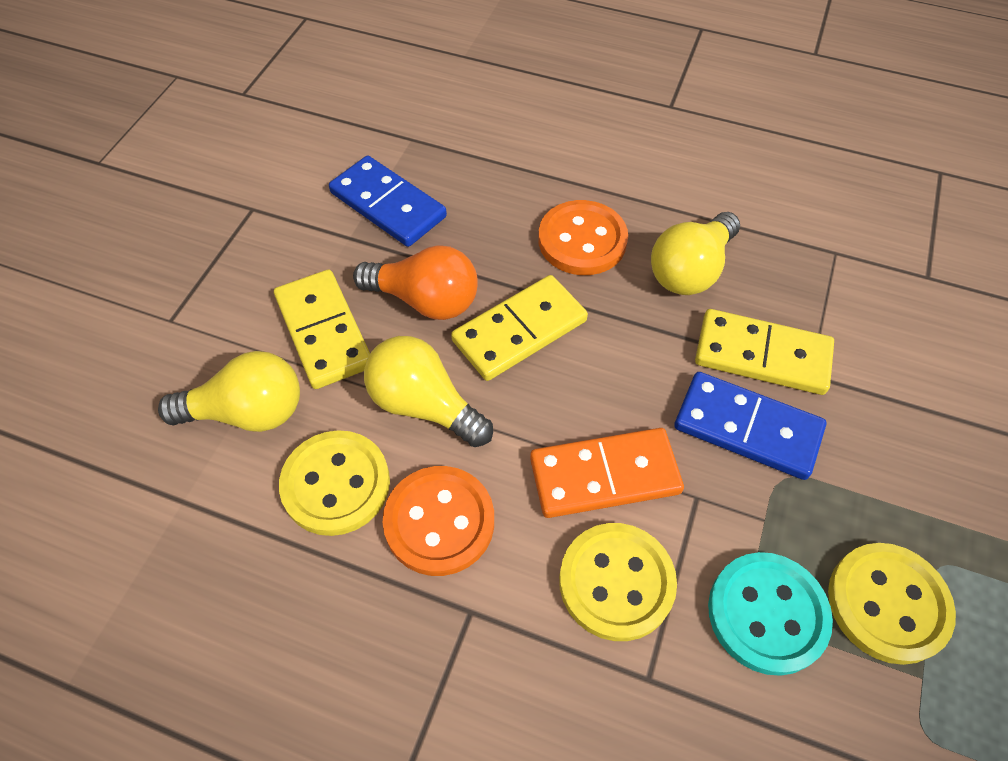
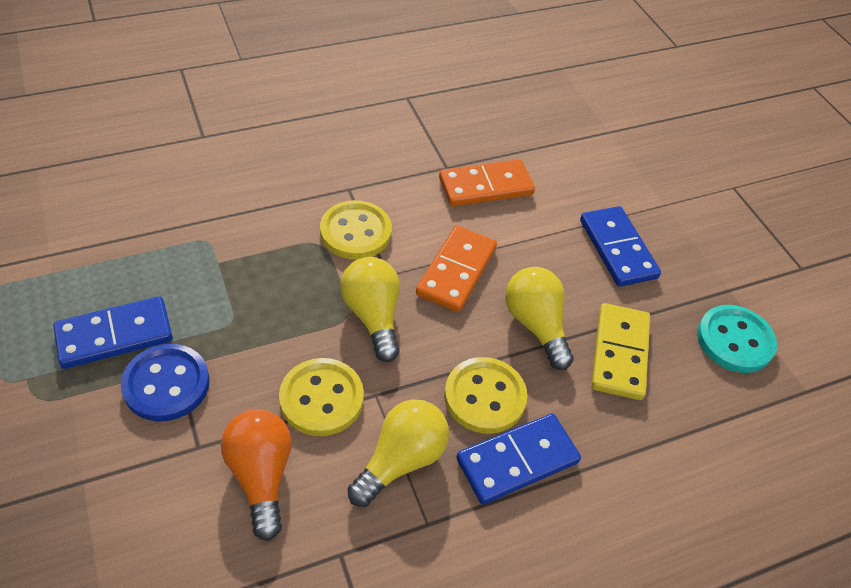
blue button: none = 0 -> [121,344,210,422] = 1
blue domino: [329,156,447,247] [674,372,826,480] = 2 -> [53,296,173,369] [456,413,581,505] [580,206,661,287] = 3
orange button: [382,466,494,576] [538,200,628,275] = 2 -> none = 0
orange domino: [530,428,684,518] = 1 -> [416,225,497,312] [439,159,535,206] = 2
yellow domino: [274,269,370,389] [451,275,588,381] [695,309,834,395] = 3 -> [591,303,650,400] = 1

